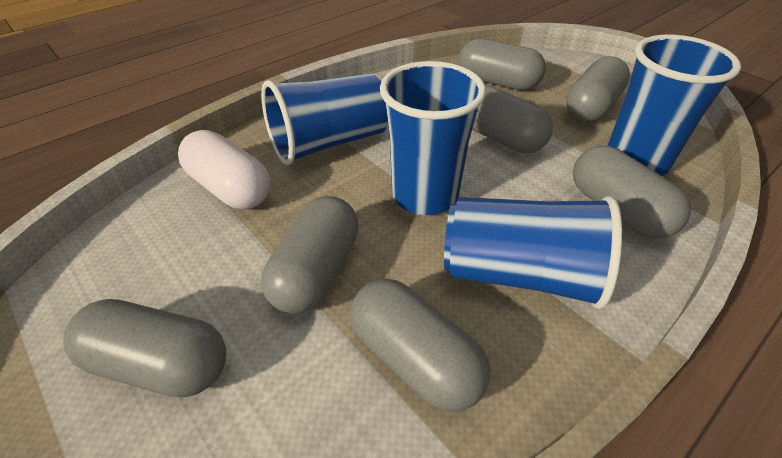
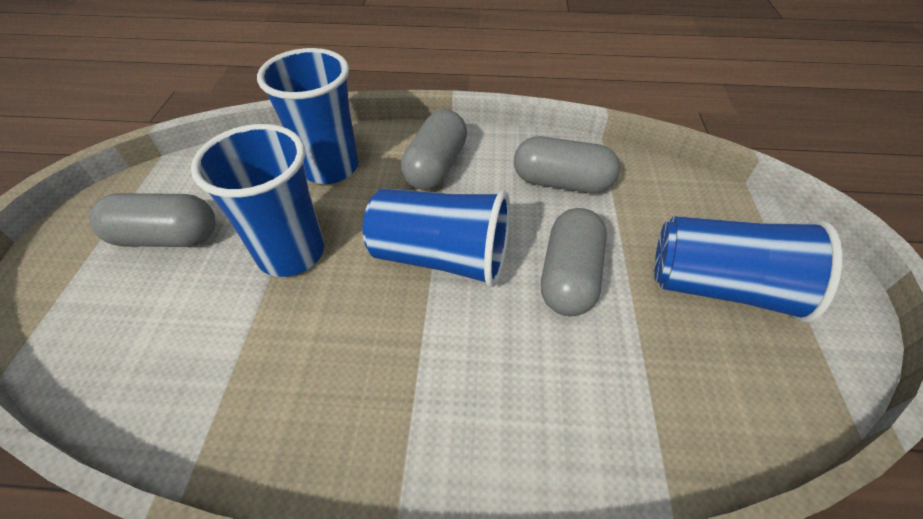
grey capsule: [63,299,226,397] [261,196,359,314] [350,279,491,412] [459,39,546,90] [472,85,553,153] [566,56,630,122] [573,146,691,239] = 7 -> [89,193,216,247] [401,110,467,190] [514,136,620,193] [541,208,607,316] = 4
white capsule: [178,130,271,209] = 1 -> none = 0

